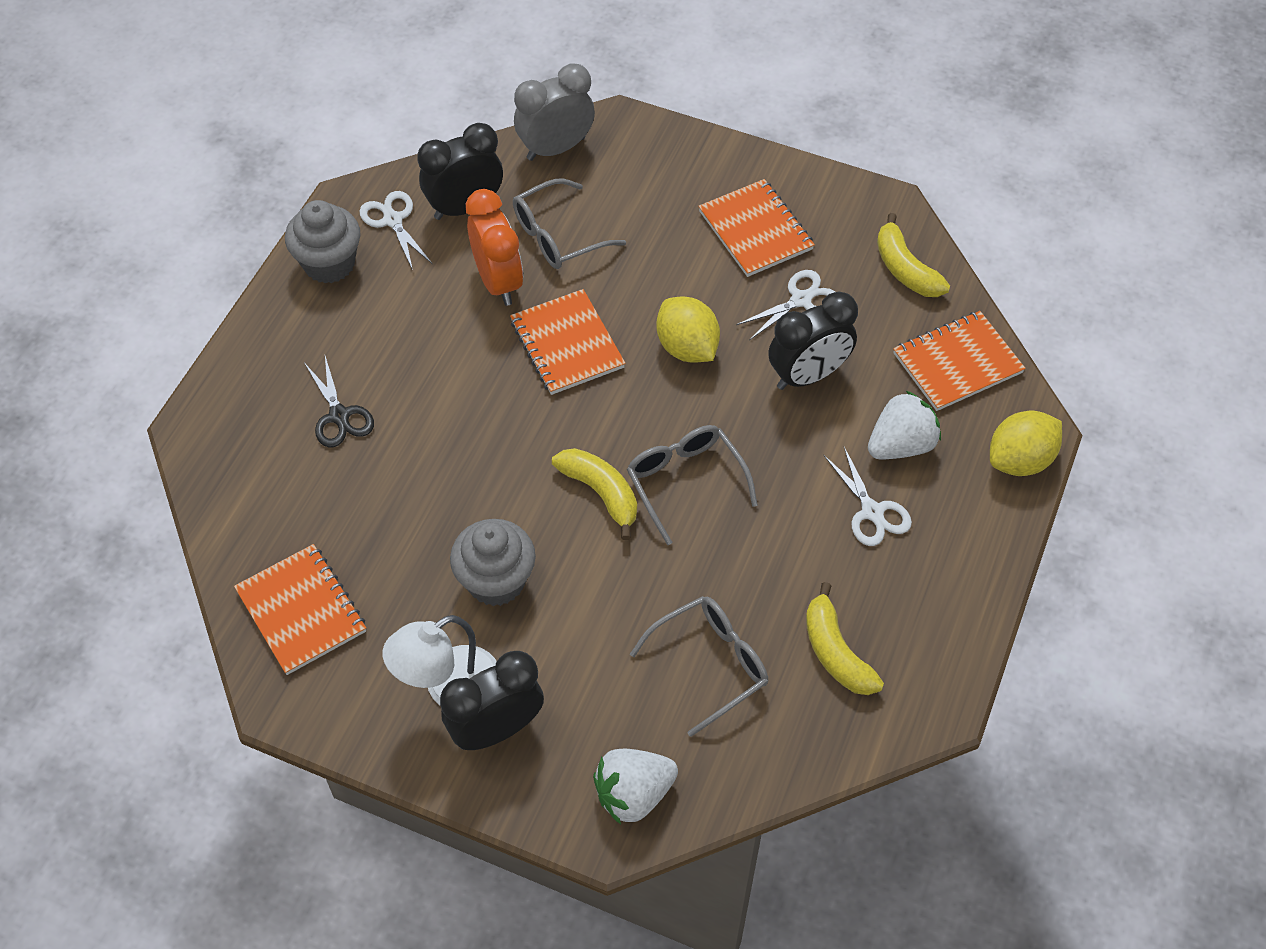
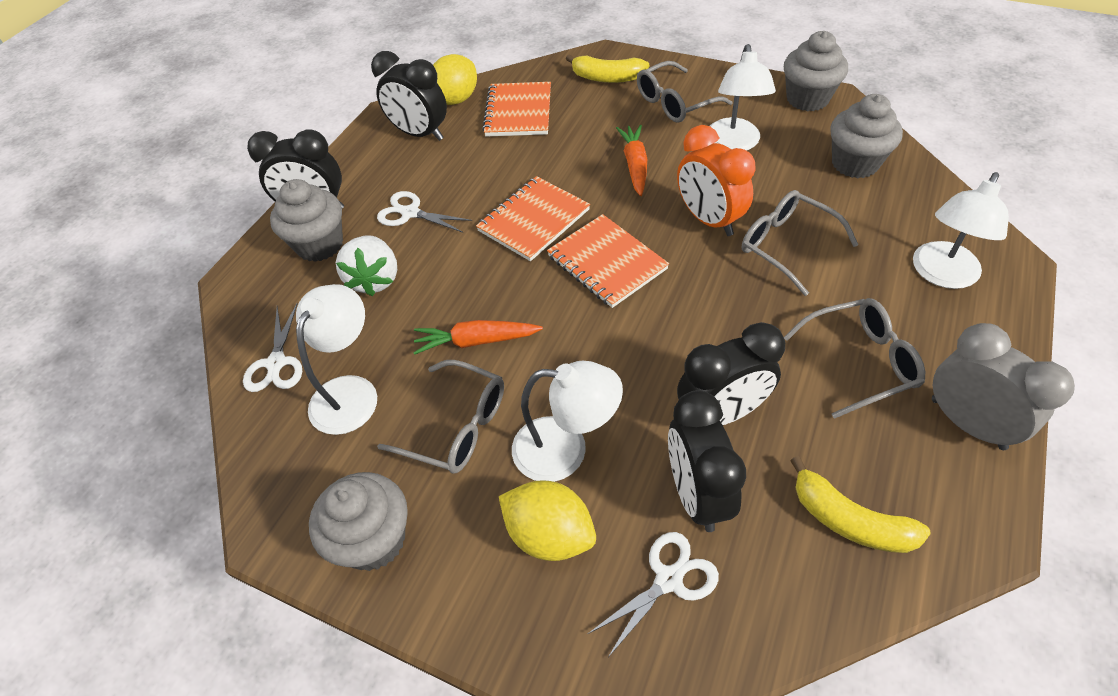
black clock: [417,123,503,220] [440,651,544,750] [768,291,858,390] = 3 -> [247,129,344,209] [371,51,447,141] [668,390,746,532] [677,322,785,425] = 4
black scissors: [305,356,374,447] = 1 -> none = 0
grey cupcake: [285,200,361,283] [450,519,536,606] = 2 -> [270,179,343,262] [309,472,408,571] [784,31,848,111] [830,94,903,178] = 4
grey glasses: [513,178,626,269] [627,425,758,545] [630,596,768,737] = 3 -> [377,360,504,474] [637,61,733,123] [742,190,858,296] [784,298,925,419] = 4
orange carrot: none = 0 -> [413,320,543,355] [616,125,647,196] = 2
orange notebook: [234,544,366,675] [510,289,626,395] [698,179,815,277] [893,311,1026,411] = 4 -> [476,176,590,261] [482,82,551,136] [547,214,669,308] = 3
white lamp: [383,615,497,705] = 1 -> [296,284,377,435] [512,361,623,482] [710,44,776,151] [913,172,1009,289] = 4
white strawberry: [593,748,678,824] [868,391,941,459] = 2 -> [336,236,397,296] = 1
yellow banana: [552,448,637,540] [806,582,884,695] [877,213,950,297] = 3 -> [566,54,649,83] [790,456,931,553] = 2

